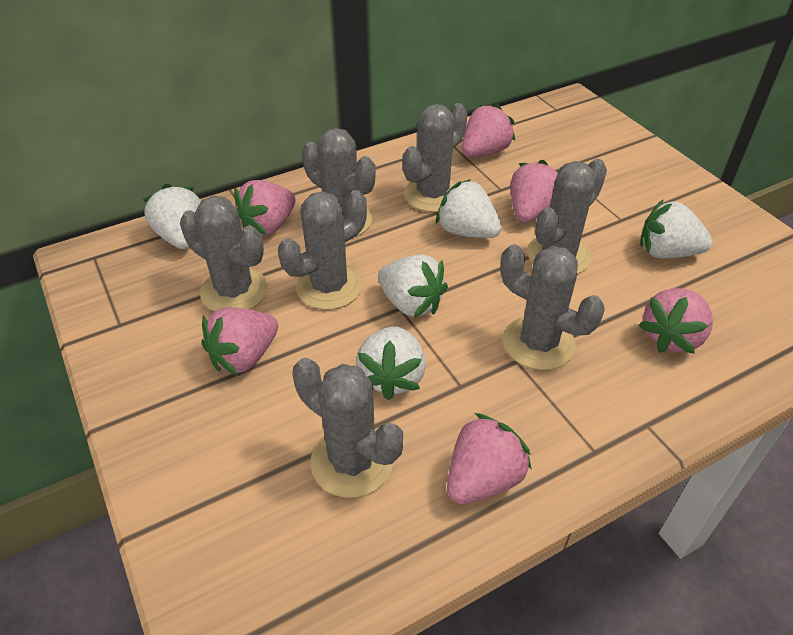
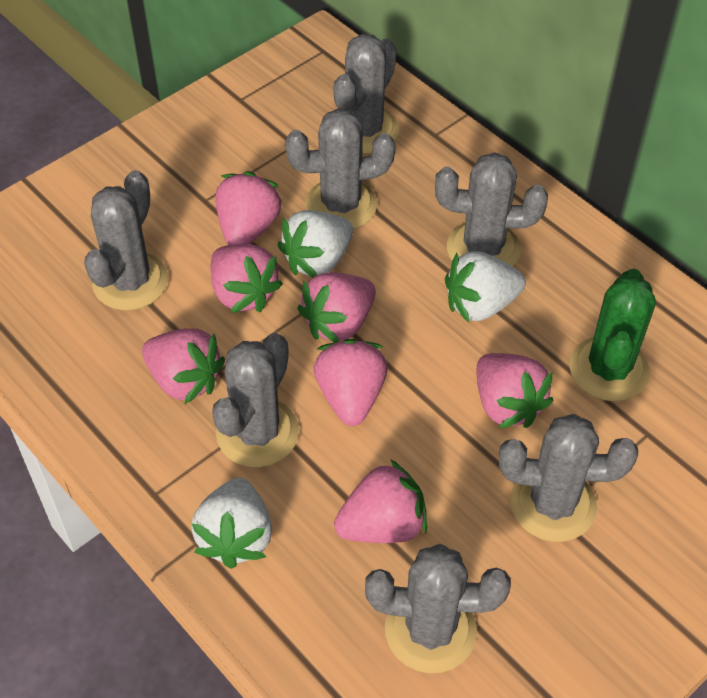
green cactus: none = 0 -> [569,269,656,402] = 1
pink strawberry: [202,307,278,375] [234,180,295,236] [447,413,532,504] [462,103,515,157] [510,160,559,223] [639,288,713,354] = 6 -> [142,328,225,404] [211,244,283,313] [216,171,282,245] [297,272,376,342] [314,339,387,426] [334,459,427,543] [476,353,553,429] = 7
white strawberry: [143,184,201,249] [356,326,426,400] [378,254,448,318] [436,179,502,238] [640,199,713,258] = 5 -> [191,478,272,569] [278,210,353,277] [445,251,526,323] = 3

